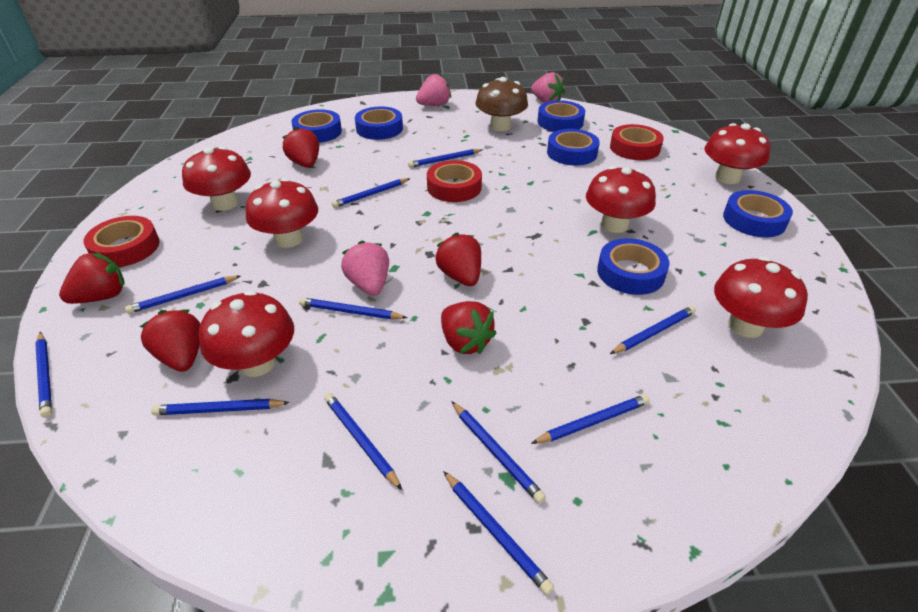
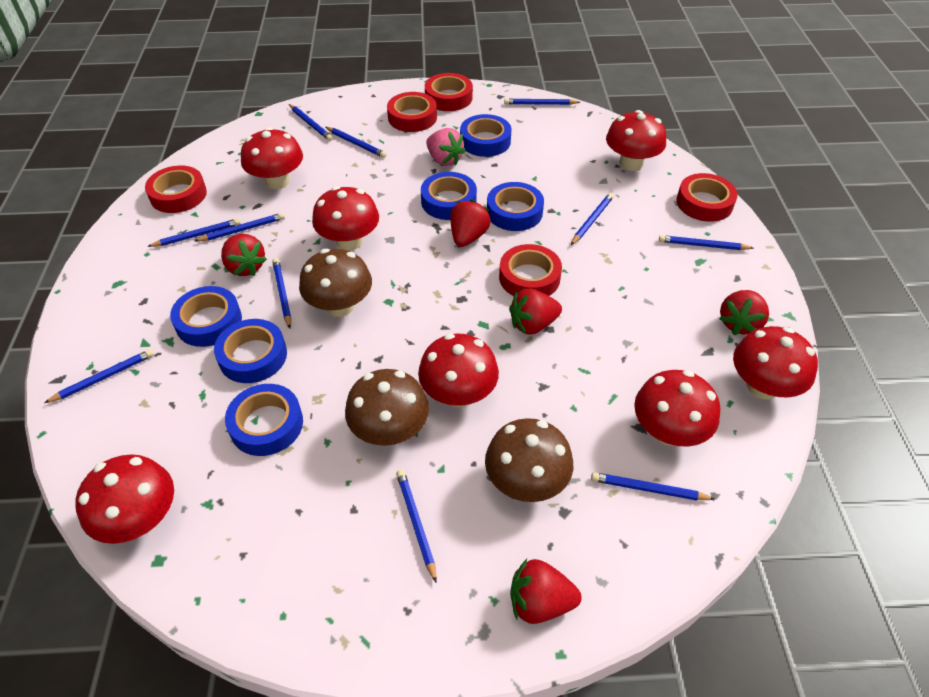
brown mushroom: [476,77,528,131] = 1 -> [299,249,372,317] [345,369,429,446] [485,418,573,502] = 3
pink strawberry: [341,241,389,296] [416,73,451,106] [531,72,565,103] = 3 -> [426,128,466,166] = 1
red mushroom: [182,147,251,211] [199,290,294,377] [246,178,318,248] [586,166,656,233] [705,123,770,184] [714,257,808,338] = 6 -> [75,454,174,544] [241,127,303,189] [312,186,379,251] [418,333,499,407] [606,110,666,171] [634,370,720,447] [733,326,818,399] = 7
red tape: [83,216,160,267] [427,160,482,202] [610,124,664,160] = 3 -> [145,166,207,213] [387,92,437,132] [425,73,473,111] [499,244,562,296] [677,173,738,222] = 5

